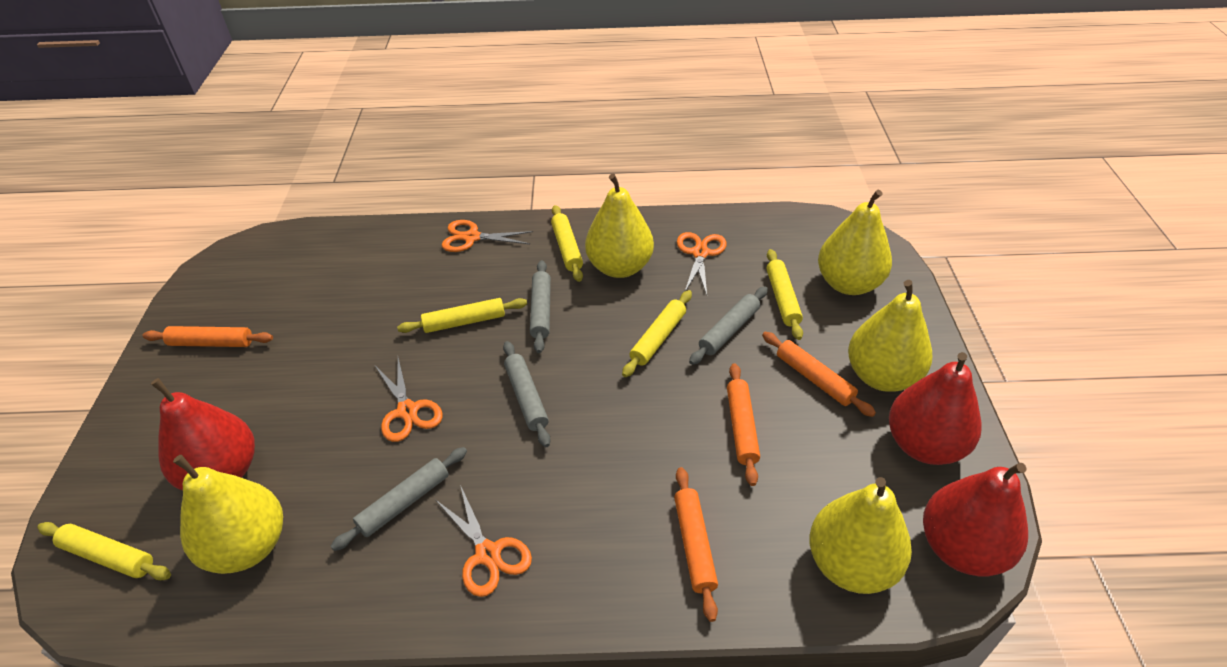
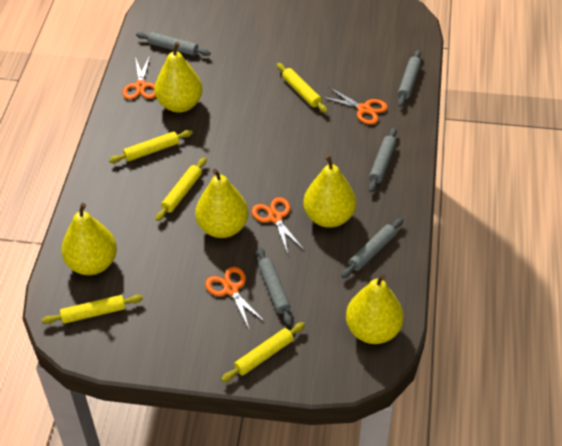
grey rolling pin: [331,447,467,551] [503,341,551,447] [530,260,551,353] [689,286,768,365] = 4 -> [136,32,211,56] [257,247,292,326] [341,218,403,278] [368,128,397,192] [398,50,421,107] = 5
orange rolling pin: [143,326,273,347] [674,467,718,622] [727,363,760,486] [762,332,876,417] = 4 -> none = 0
red pear: [151,378,255,491] [889,352,982,465] [923,463,1028,576] = 3 -> none = 0

